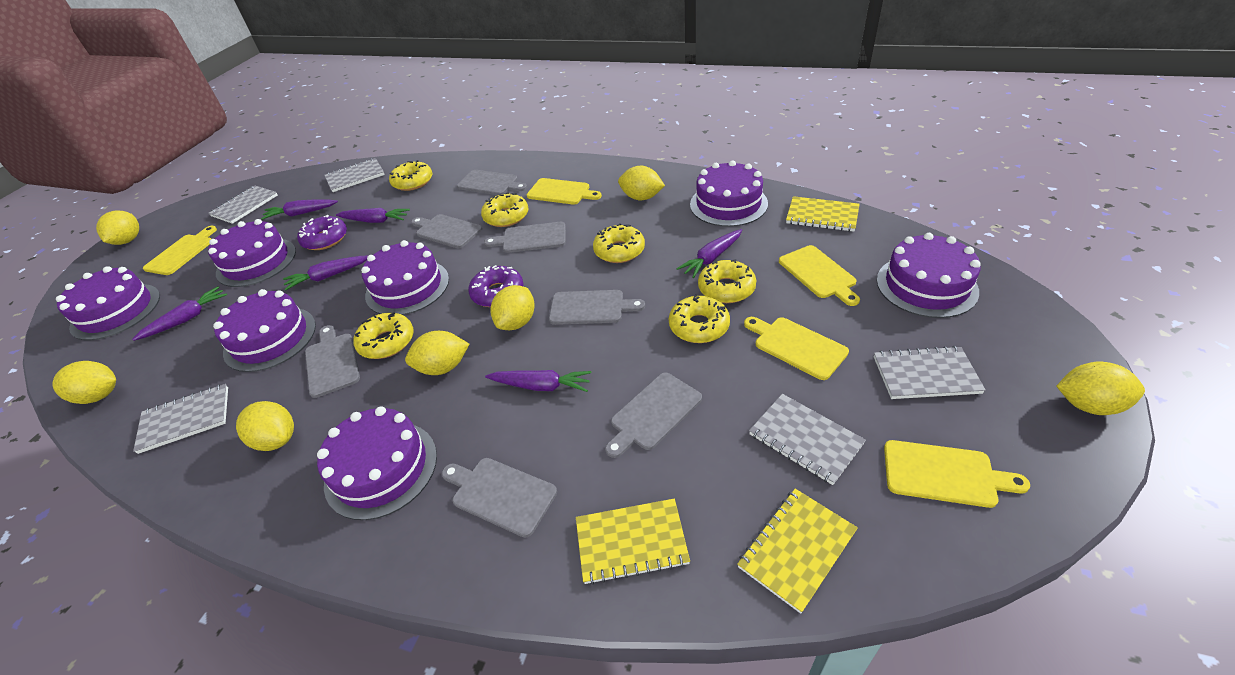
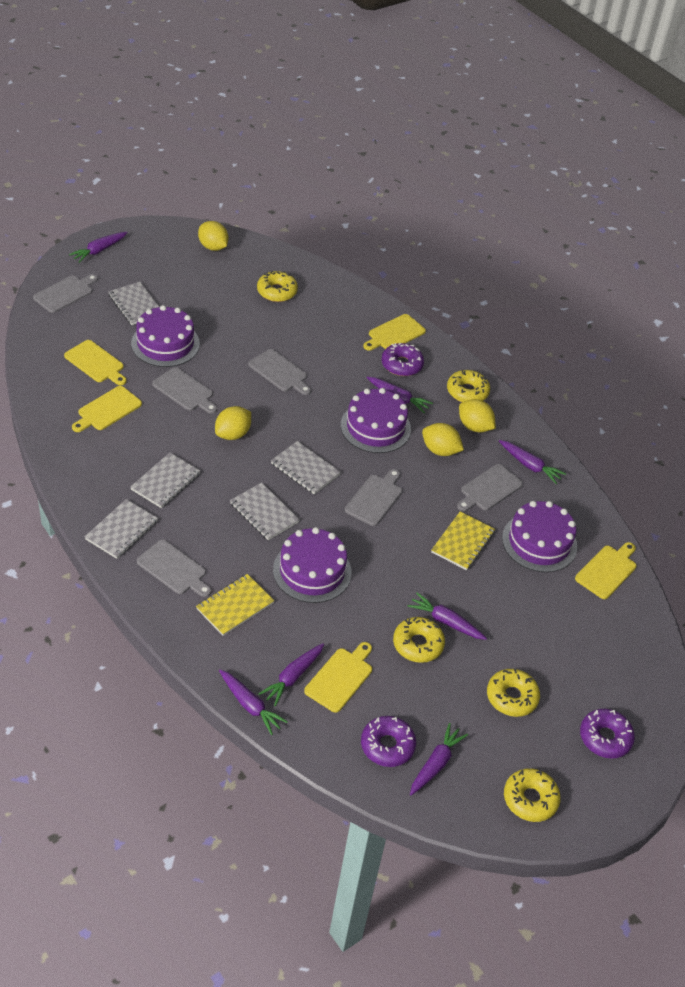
grey cutting board: [305,325,360,398] [411,214,482,248] [442,458,557,537] [457,170,527,195] [484,222,566,253] [549,290,645,325] [605,373,702,458] = 7 -> [33,274,98,313] [137,540,211,597] [152,367,217,414] [249,349,311,395] [345,469,402,526] [457,464,523,512] = 6
purple cake: [56,266,160,340] [208,219,296,287] [213,289,316,372] [317,406,437,520] [361,240,449,315] [690,160,768,227] [877,233,981,318] = 7 -> [131,305,200,367] [273,527,352,603] [341,388,411,453] [502,501,577,572] = 4
purple carrot: [132,286,227,341] [261,199,338,220] [283,255,369,291] [336,208,410,223] [485,370,592,392] [676,229,742,278] = 6 -> [69,232,128,263] [219,669,288,735] [259,643,324,706] [366,377,433,413] [407,593,487,640] [410,723,468,795] [499,440,566,484] = 7
purple donut: [297,215,347,250] [468,265,524,307] = 2 -> [361,716,416,767] [382,342,424,376] [580,709,635,758] = 3
yellow donut: [354,312,414,359] [389,160,433,191] [481,192,528,227] [593,223,645,263] [669,295,730,343] [698,259,756,303] = 6 -> [257,271,298,302] [393,617,445,663] [447,369,490,402] [487,669,540,717] [504,768,561,822] = 5
yellow lemon: [53,361,116,404] [96,210,139,245] [236,401,294,451] [405,331,469,375] [491,285,535,330] [618,166,665,200] [1057,362,1145,415] = 7 -> [198,221,228,251] [215,406,251,440] [422,423,464,456] [459,399,496,433] = 4
yellow notebook: [576,499,690,585] [737,489,858,614] [786,196,859,232] = 3 -> [196,574,274,636] [431,511,495,570] = 2

